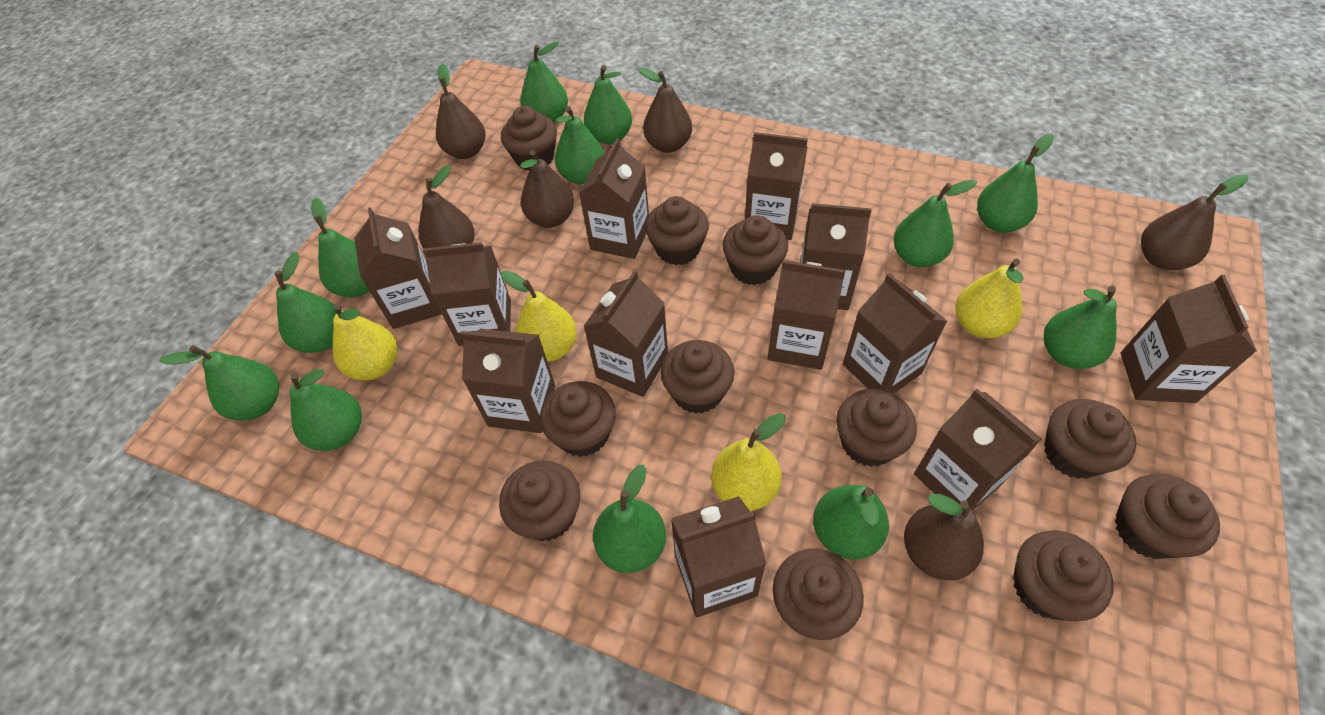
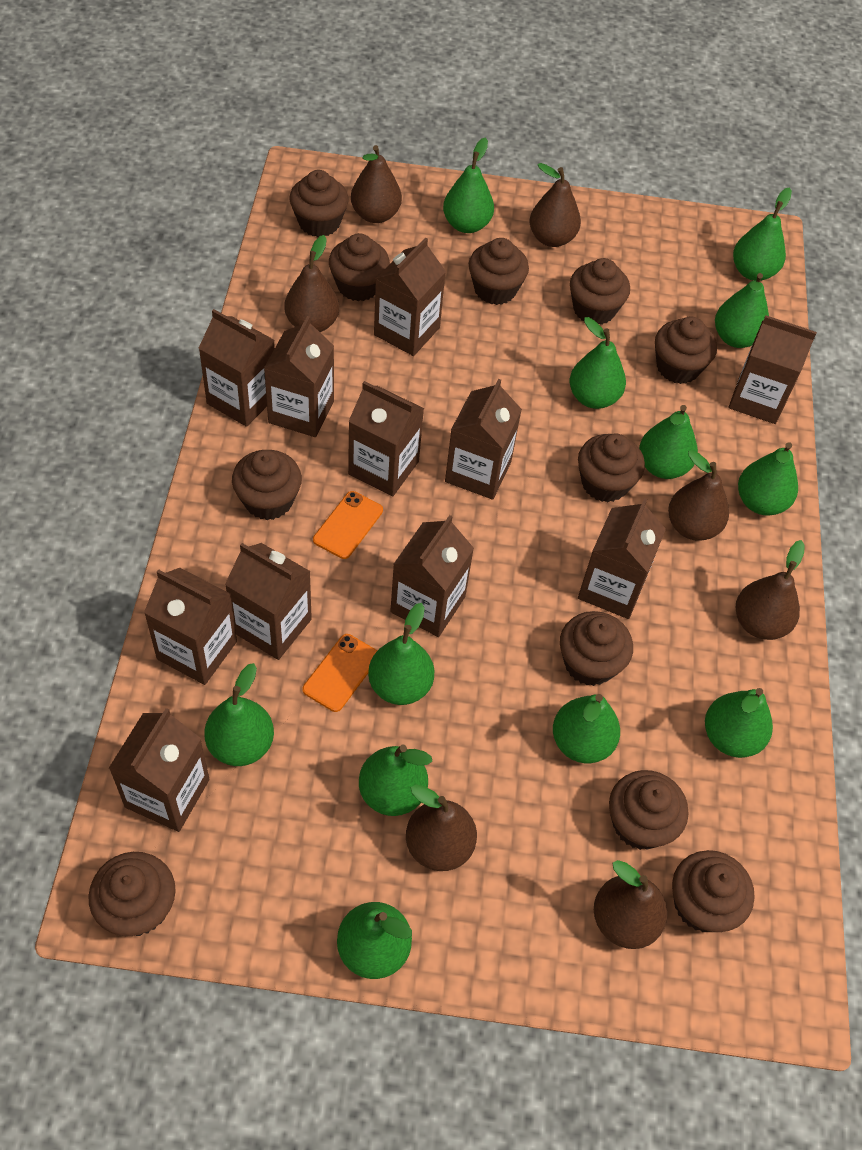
brown carton: [354,207,442,329] [423,242,511,346] [461,329,555,433] [579,138,649,259] [583,270,668,397] [671,496,766,617] [745,132,808,240] [768,260,845,370] [800,203,872,310] [843,273,947,394] [914,389,1042,510] [1120,275,1257,403] = 12 -> [109,708,210,832] [144,568,237,685] [199,309,275,427] [225,543,312,660] [264,316,334,437] [348,381,424,496] [374,237,446,356] [390,515,474,637] [445,379,522,500] [578,498,666,619] [729,315,817,424] = 11
brown pear: [419,165,475,249] [436,64,485,159] [520,150,574,228] [638,67,692,153] [904,494,984,580] [1141,174,1248,270] = 6 -> [284,235,339,332] [351,145,402,223] [406,785,477,871] [530,163,581,247] [594,860,667,949] [668,450,729,541] [736,540,805,640] = 7
orange phone: none = 0 -> [302,634,377,712] [313,491,383,559] = 2
yellow pear: [333,303,398,380] [501,270,577,362] [711,413,785,511] [955,258,1024,338] = 4 -> none = 0

